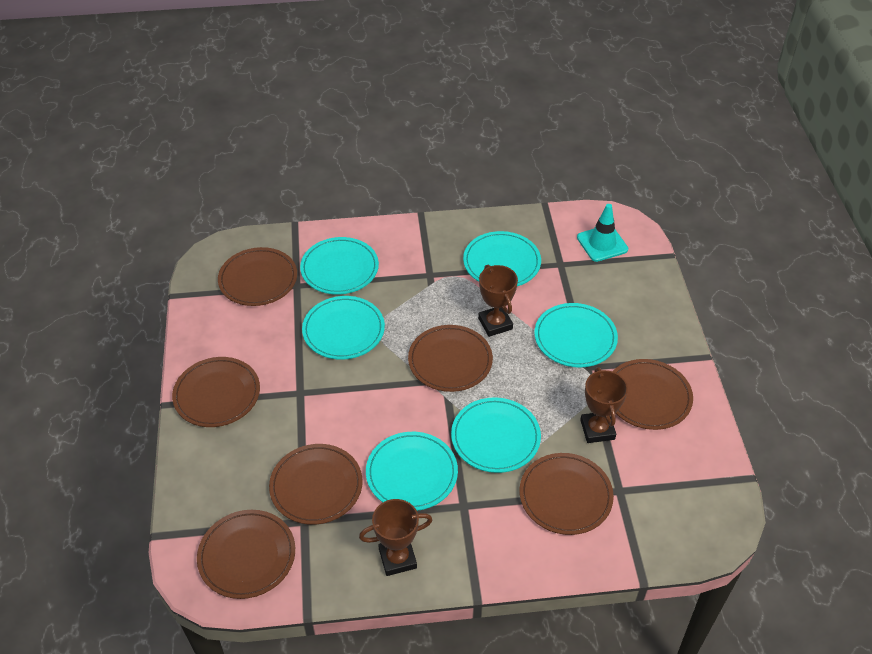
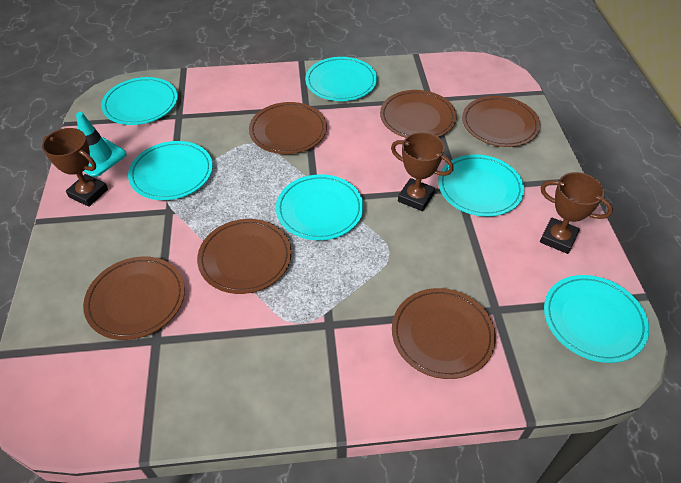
brown plate: [172,357,260,427] [197,510,295,599] [218,247,297,306] [269,444,363,525] [408,325,493,392] [519,453,614,535] [612,359,693,430] = 7 -> [83,256,185,340] [197,219,292,294] [249,102,327,154] [380,90,457,138] [392,288,496,379] [462,96,540,147] = 6

